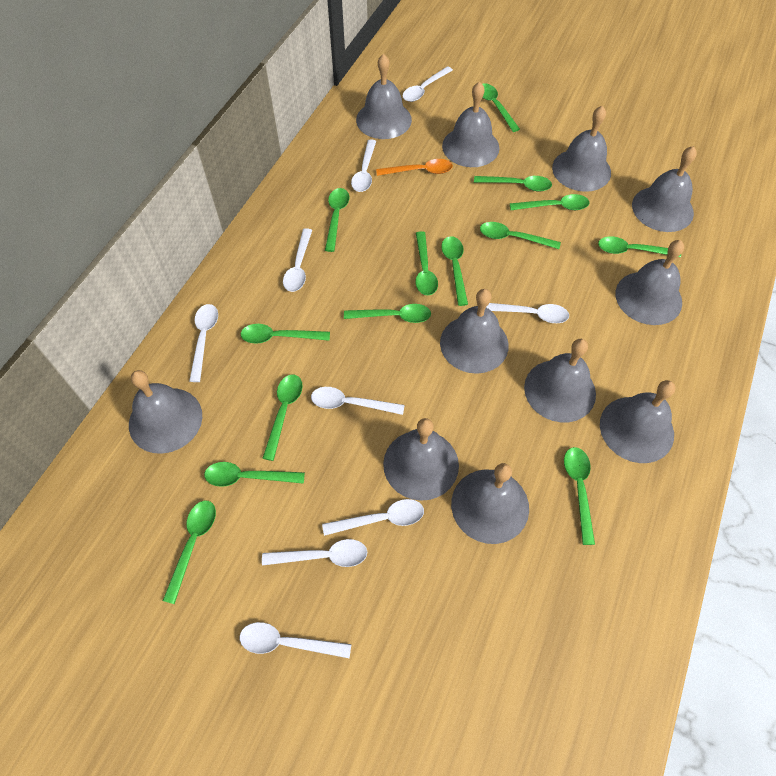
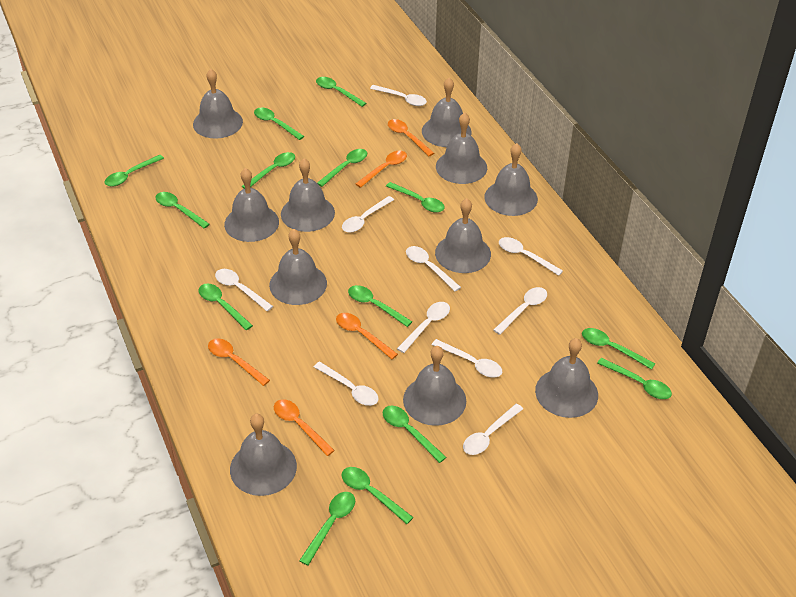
orange spoon: [376,159,453,176] = 1 -> [208,338,270,386] [274,399,335,456] [336,313,398,359] [356,151,407,188] [388,119,434,156] = 5
white spoon: [189,304,218,382] [240,622,351,658] [262,539,367,567] [283,228,312,292] [311,387,405,415] [322,499,424,536] [351,139,376,192] [403,66,453,102] [486,303,569,323] = 9 -> [215,269,273,311] [314,362,379,406] [342,196,394,233] [370,85,427,106] [397,302,450,353] [406,246,461,291] [432,339,502,377] [463,404,523,455] [493,287,547,335] [499,237,563,276] = 10

